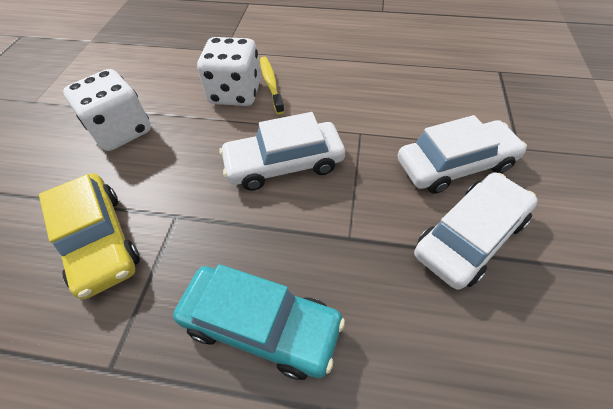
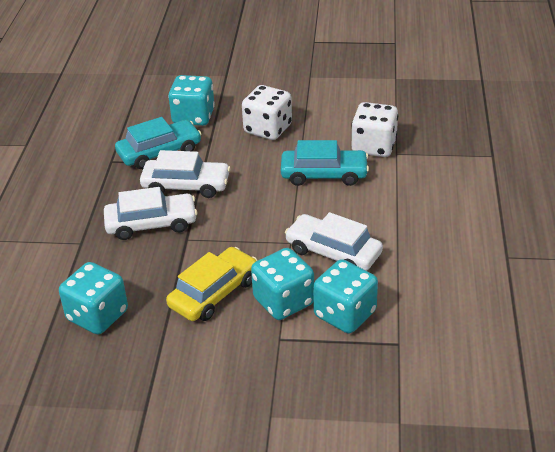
turquoise car: [173,264,345,380] = 1 -> [115,117,201,169] [281,140,369,186] = 2
turquoise dice: none = 0 -> [59,262,128,334] [168,75,215,126] [251,248,314,320] [313,259,378,333] = 4
yellow toothbrush: [260,57,285,114] = 1 -> none = 0

